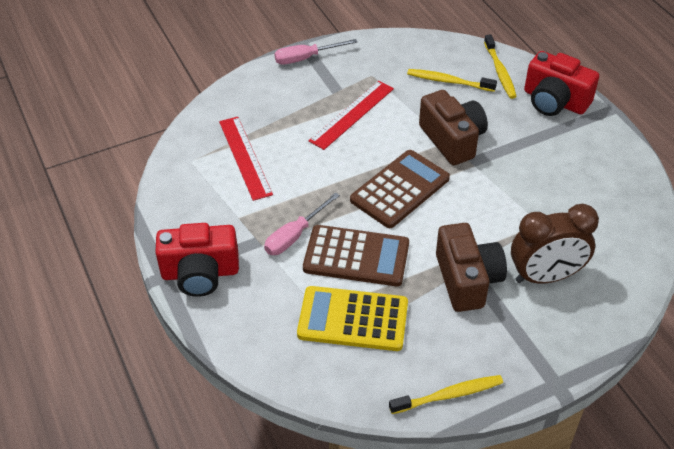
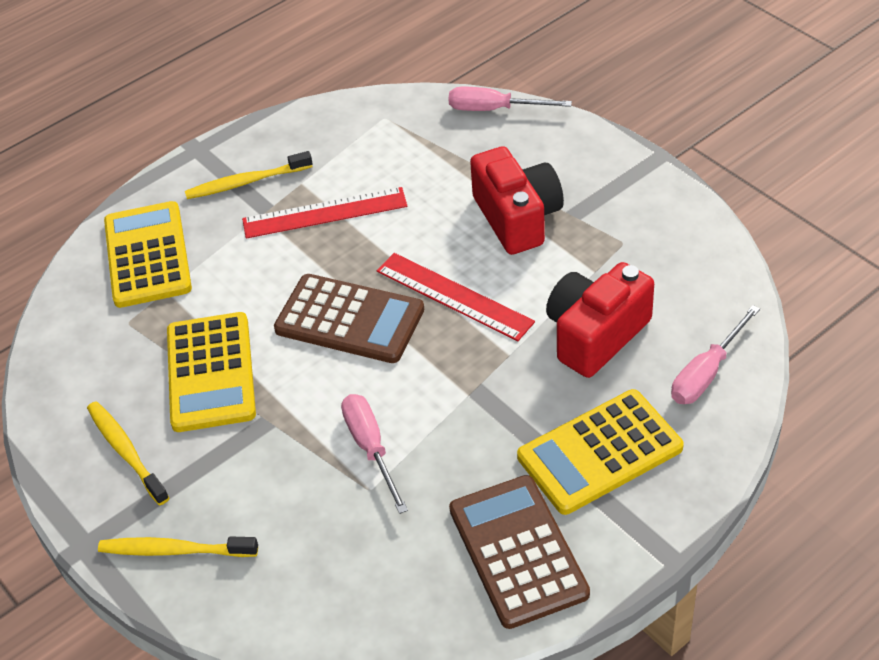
brown camera: [419,90,488,165] [436,223,507,312] = 2 -> none = 0
brown clock: [511,204,599,284] = 1 -> none = 0
pink screwdriver: [264,192,340,255] [274,39,357,64] = 2 -> [341,394,408,514] [449,87,572,111] [671,305,760,404] = 3
yellow calculator: [297,286,408,351] = 1 -> [104,201,192,308] [167,312,256,432] [517,389,684,515] = 3

